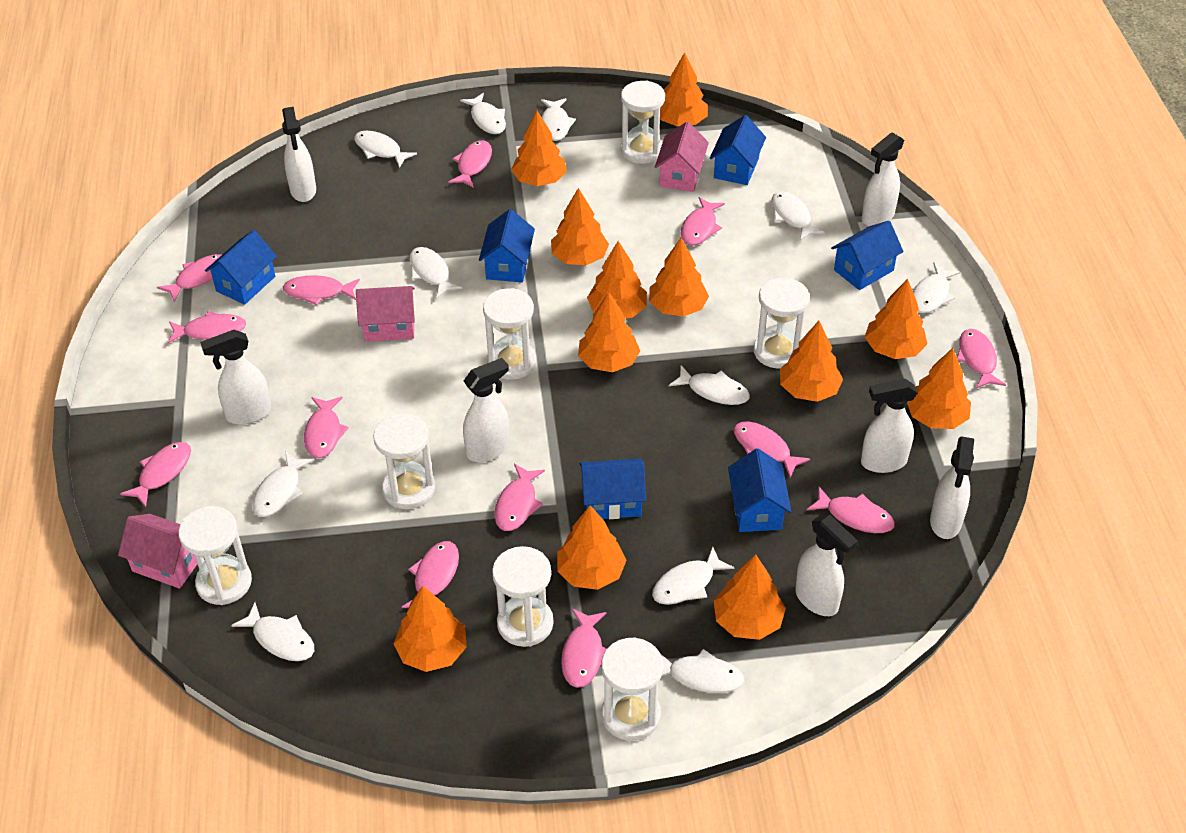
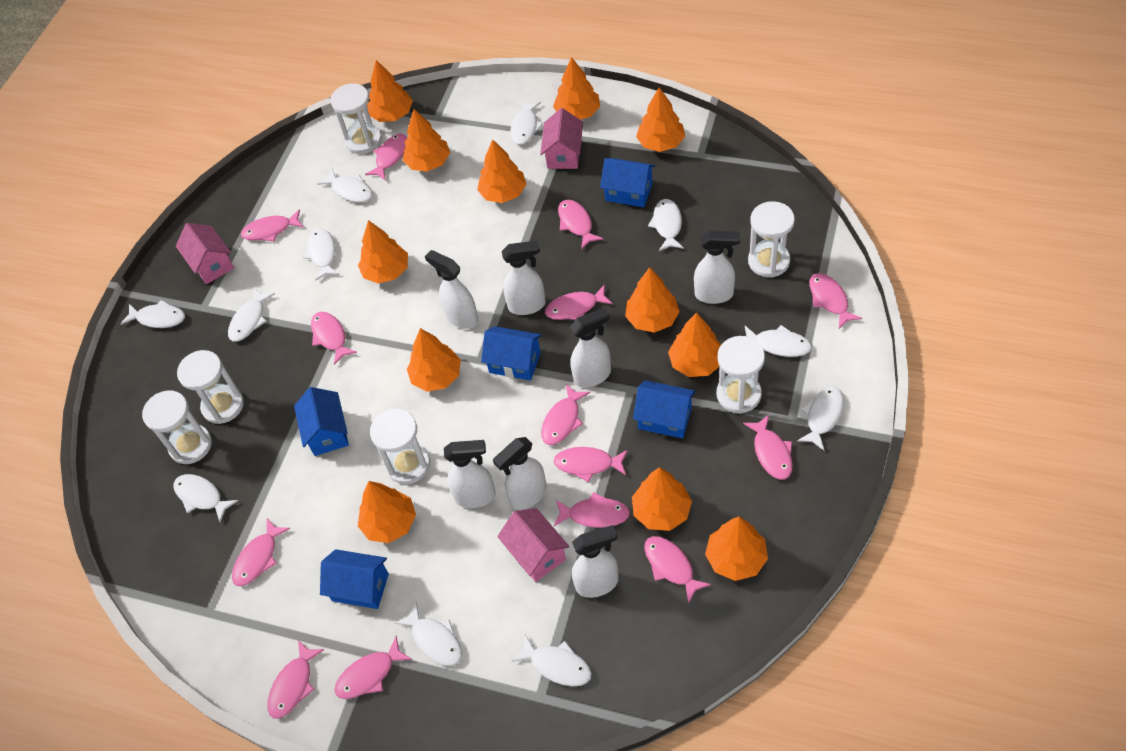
blue house: [205,230,277,305] [479,209,535,282] [580,458,646,519] [710,115,766,185] [728,449,791,532] [831,221,904,290] = 6 -> [294,387,349,456] [320,549,389,609] [481,326,542,381] [600,158,655,207] [633,380,695,438] = 5
pink fish: [120,442,191,507] [157,254,221,302] [168,311,246,343] [283,275,360,305] [304,397,349,458] [402,541,459,608] [448,140,492,188] [495,464,545,531] [561,609,607,688] [681,197,725,245] [734,421,810,478] [807,487,895,533] [957,329,1006,388] = 13 -> [232,518,290,586] [241,209,304,242] [267,640,325,719] [311,312,357,365] [334,636,412,699] [365,134,407,181] [541,384,590,445] [545,284,613,320] [554,447,628,482] [554,492,630,528] [558,200,603,249] [644,536,711,603] [743,415,793,480] [809,273,862,329] = 14
white hourglass: [178,506,252,605] [373,413,435,509] [483,288,536,380] [492,546,554,647] [601,637,663,741] [621,81,665,164] [754,277,810,368] = 7 -> [142,391,212,464] [177,350,244,424] [330,83,382,154] [370,409,430,484] [716,336,765,413] [748,201,795,277] = 6

